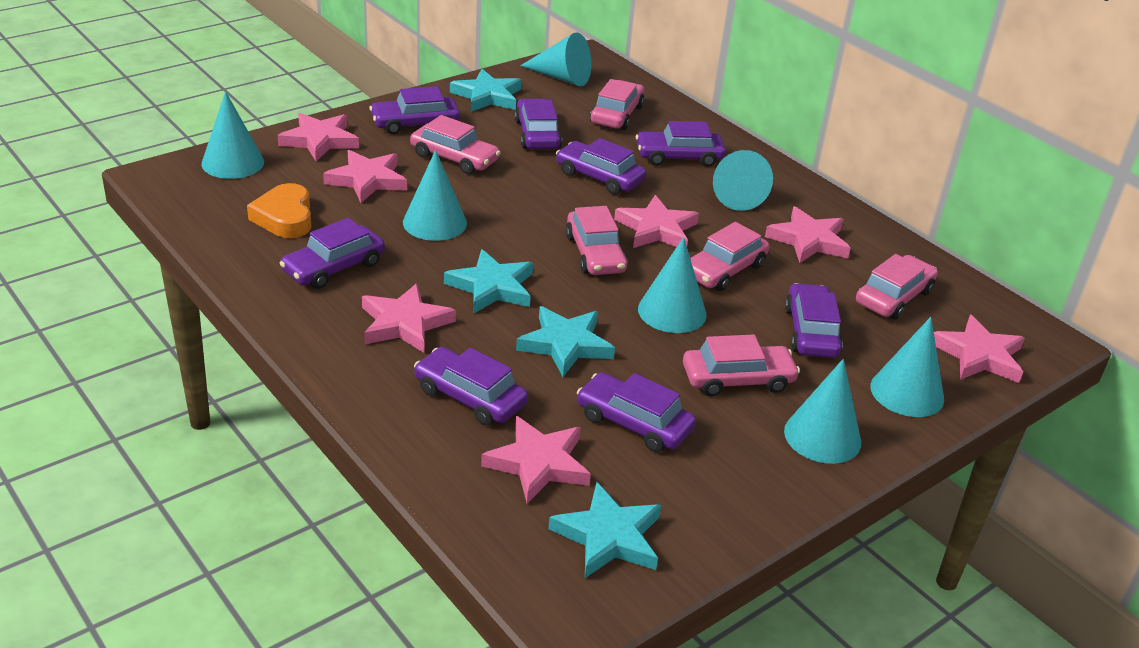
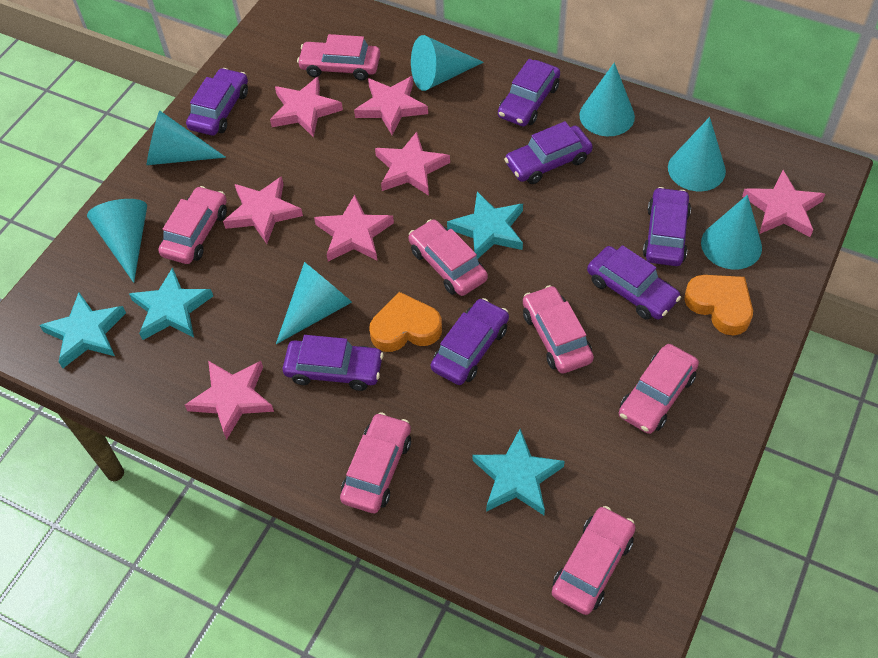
orange heart: [247,183,311,238] = 1 -> [369,292,442,352] [684,275,753,335] = 2
pink car: [410,115,501,174] [566,206,628,275] [590,79,645,130] [683,335,800,396] [690,222,770,291] [856,254,938,320] = 6 -> [158,186,227,264] [297,34,380,80] [340,412,411,513] [409,219,488,296] [523,285,594,374] [552,506,636,615] [619,344,699,434] = 7
purple car: [280,218,385,289] [369,86,460,134] [414,347,528,426] [514,99,562,149] [556,138,646,195] [577,372,696,452] [636,121,726,167] [785,283,843,358] = 8 -> [186,68,248,136] [283,335,384,391] [431,298,509,385] [498,59,560,126] [504,121,593,184] [587,245,681,320] [643,187,691,266] = 7

